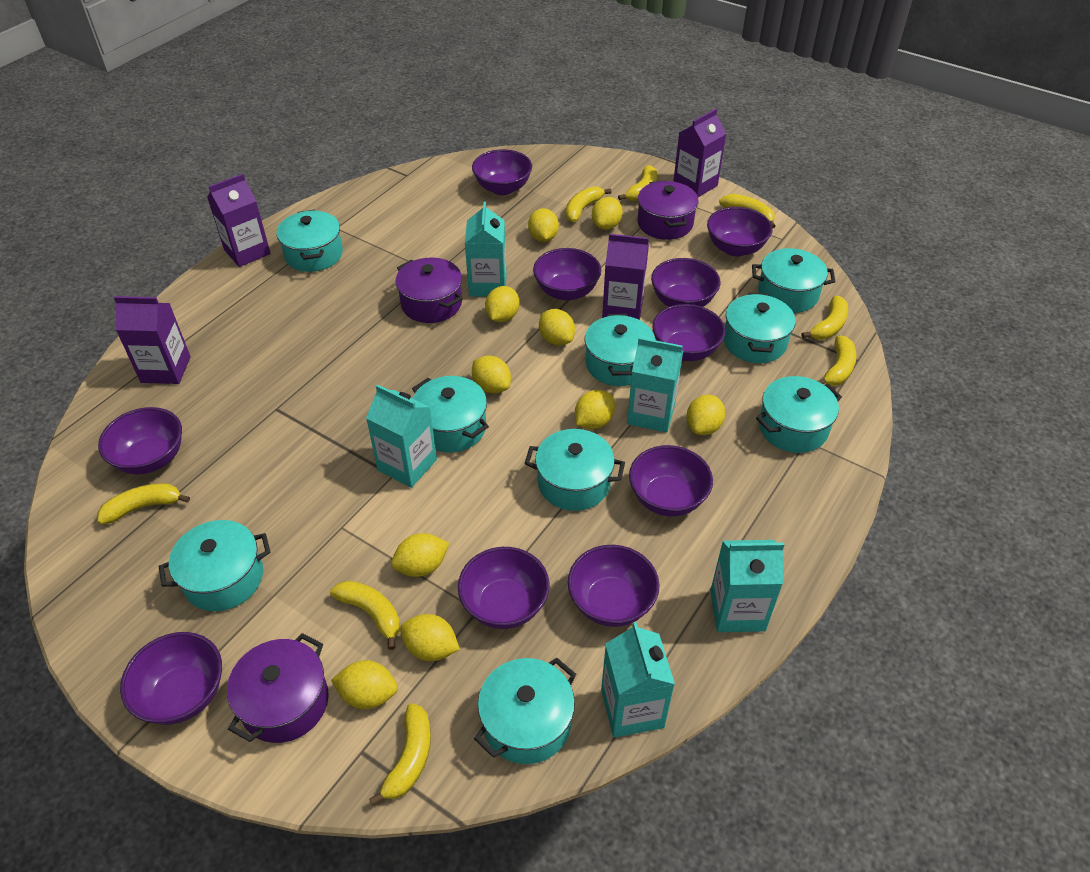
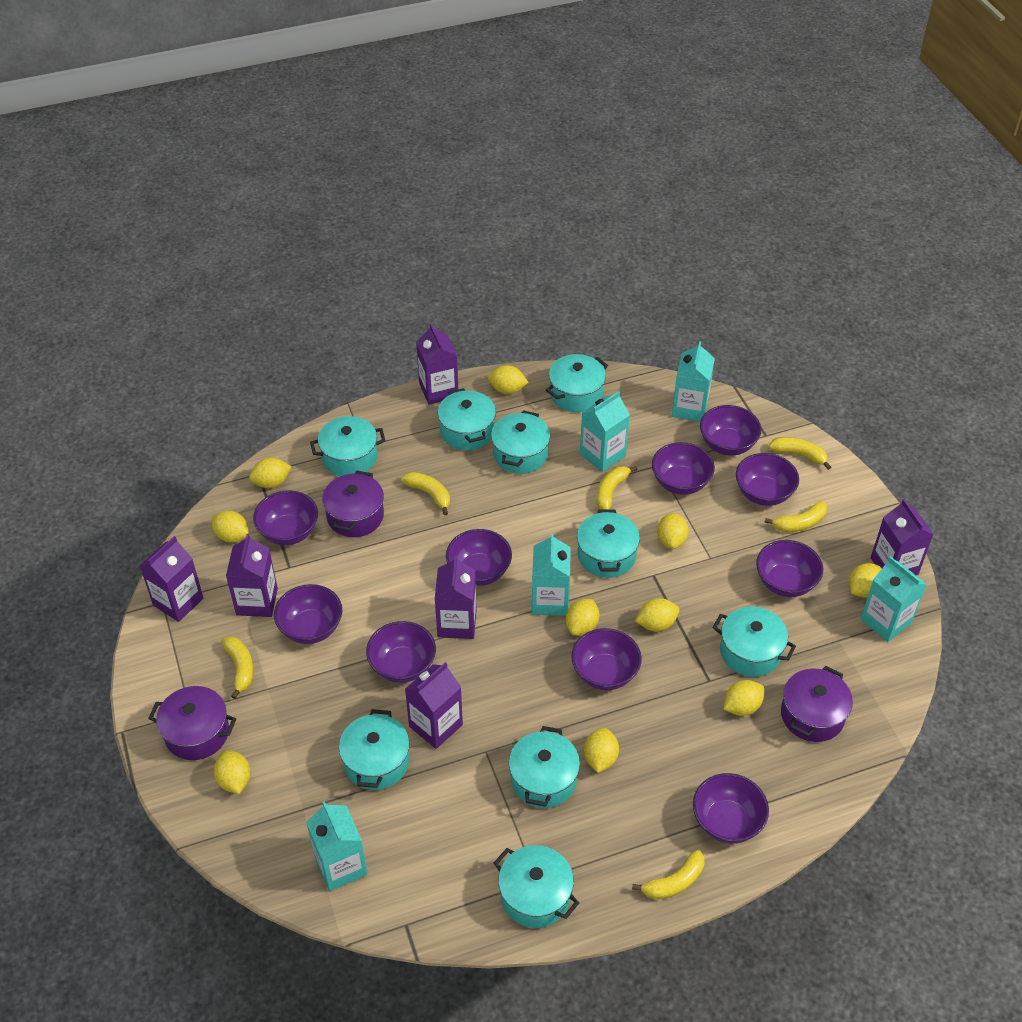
purple carton: [114,296,191,384] [207,174,271,267] [602,234,649,320] [673,109,726,197] = 4 -> [140,536,203,622] [226,534,278,617] [405,662,463,749] [416,324,458,405] [435,555,477,639] [871,499,934,575] = 6
yellow banana: [97,483,190,525] [330,581,400,650] [369,703,431,806] [566,186,612,222] [618,165,657,201] [719,194,776,228] [802,296,848,339] [818,336,856,386] = 8 -> [221,636,254,699] [401,472,450,515] [596,466,637,509] [632,850,705,900] [764,501,827,532] [768,437,831,470] = 6

